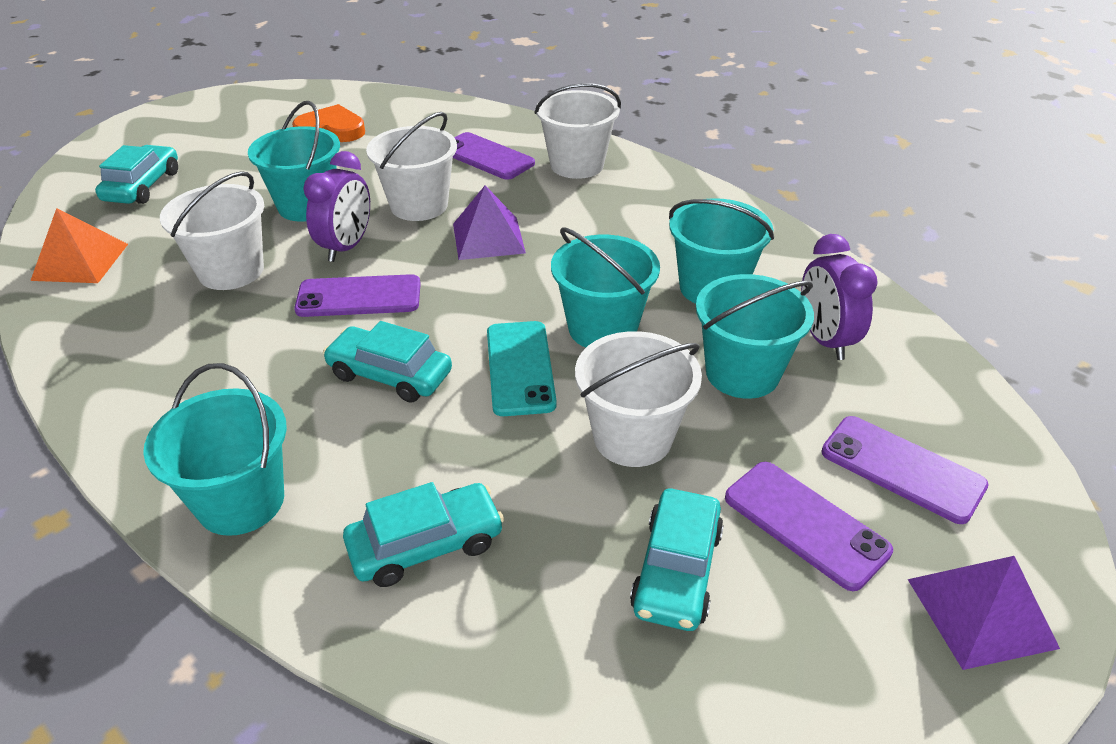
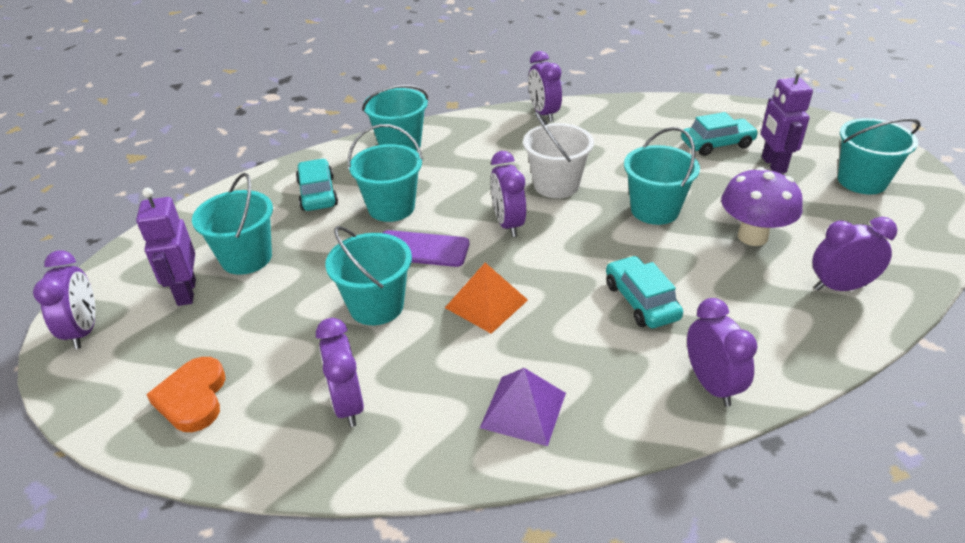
purple clock: [303,151,370,262] [801,234,878,360] = 2 -> [33,250,95,349] [316,318,364,427] [490,151,526,237] [528,51,562,122] [687,298,757,407] [812,217,897,291] = 6
purple mushroom: none = 0 -> [721,167,803,246] = 1
purple phone: [294,274,421,317] [453,132,535,180] [725,462,893,591] [822,416,989,524] = 4 -> [383,230,469,267] = 1
purple pyramid: [453,185,526,260] [908,556,1060,670] = 2 -> [480,368,566,446] = 1
purple robot: none = 0 -> [136,188,196,306] [761,66,813,174] = 2
turquoise bucket: [143,363,287,536] [248,101,340,222] [551,228,660,348] [669,198,774,304] [696,274,814,399] = 5 -> [192,173,273,275] [325,226,412,325] [348,124,423,222] [362,85,428,151] [624,127,700,225] [838,118,921,195] = 6
turquoise car: [95,145,178,204] [323,321,452,403] [343,482,504,587] [630,489,724,631] = 4 -> [296,159,338,211] [606,256,683,328] [681,112,759,156] = 3
turquoise phone: [487,321,557,416] = 1 -> none = 0
white bucket: [160,171,264,290] [366,112,457,221] [535,83,621,179] [575,331,702,467] = 4 -> [523,111,594,198] = 1

